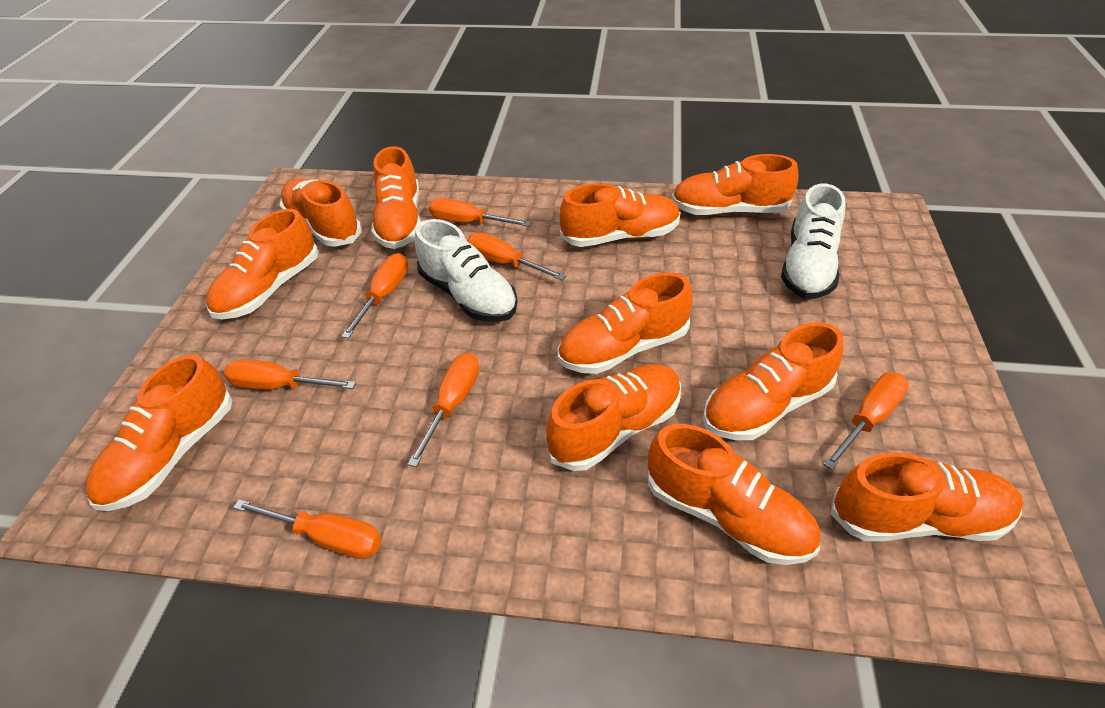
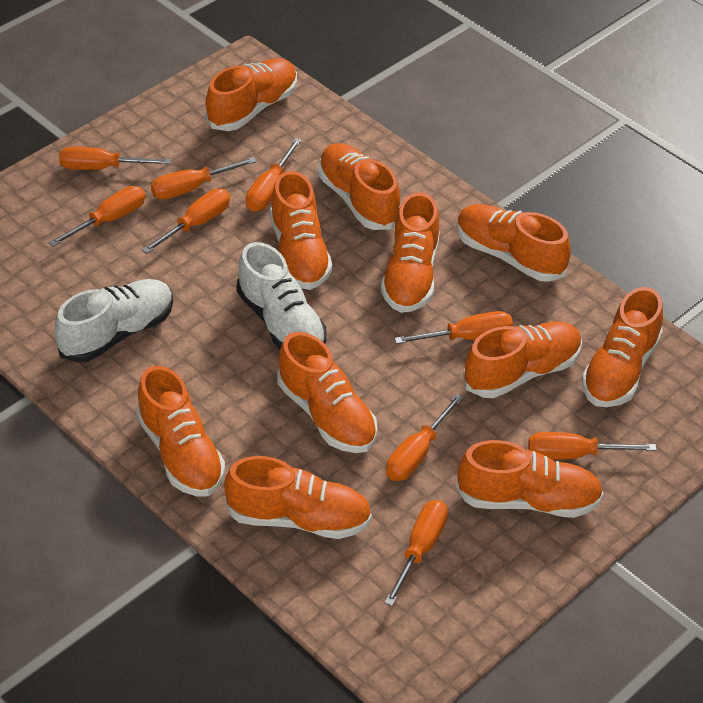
orange screwdriver: [224,359,356,390] [233,499,382,559] [341,253,408,339] [408,353,479,467] [429,198,531,227] [467,232,566,280] [823,373,909,470] = 7 -> [48,186,145,247] [59,147,171,170] [142,189,230,254] [151,157,257,199] [246,138,302,212] [384,500,448,606] [386,394,464,481] [394,311,513,344] [528,432,657,460] = 9

